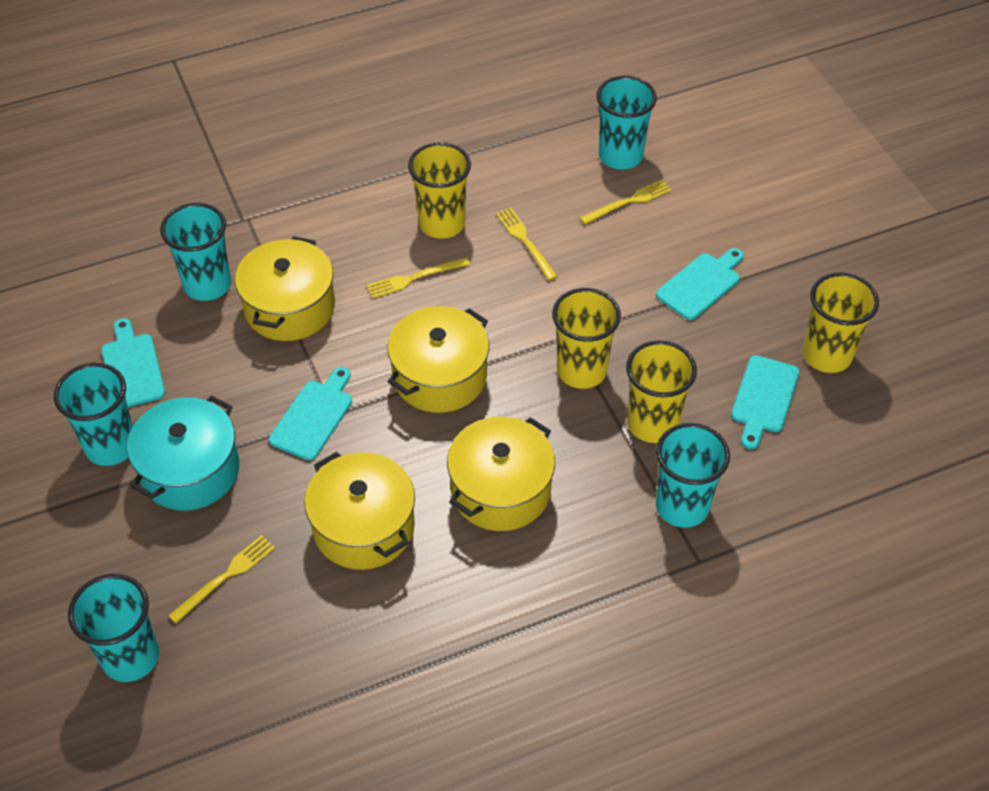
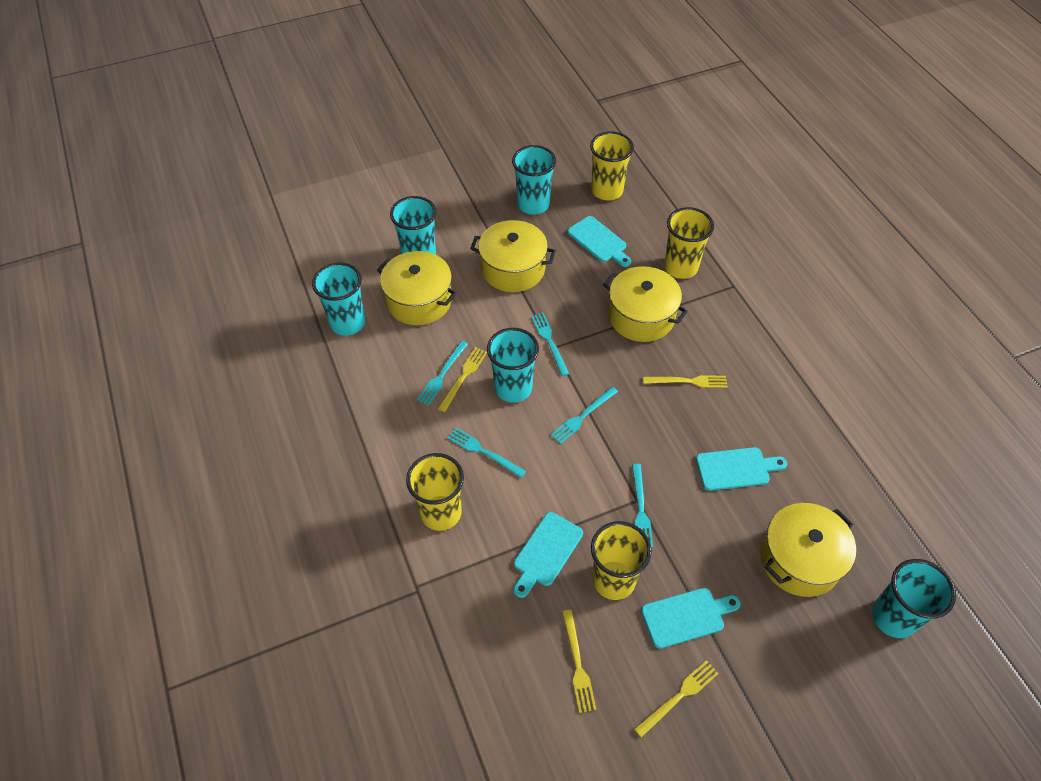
turquoise fork: none = 0 -> [417,341,468,406] [447,428,526,478] [531,313,569,376] [551,386,618,444] [632,464,653,548] = 5
turquoise pot: [127,395,239,511] = 1 -> none = 0

